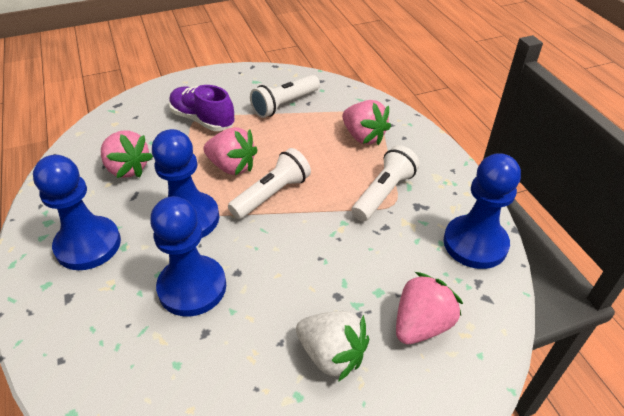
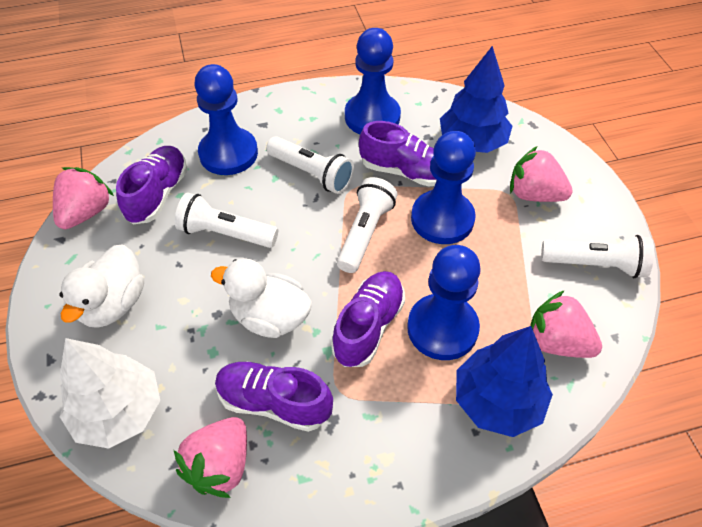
blue tree: none = 0 -> [440,46,513,153] [456,326,553,437] = 2
purple shoe: [169,85,235,131] = 1 -> [116,146,187,225] [215,361,333,432] [331,271,405,367] [359,121,437,187] = 4
white duck: none = 0 -> [59,244,144,328] [211,258,312,338] = 2
white flashlight: [228,148,311,219] [250,75,320,118] [351,145,420,222] = 3 -> [175,193,278,248] [266,136,354,194] [337,177,397,273] [541,235,654,278] = 4
white strawberry: [296,311,370,382] = 1 -> none = 0
white tree: none = 0 -> [59,338,160,449] = 1

